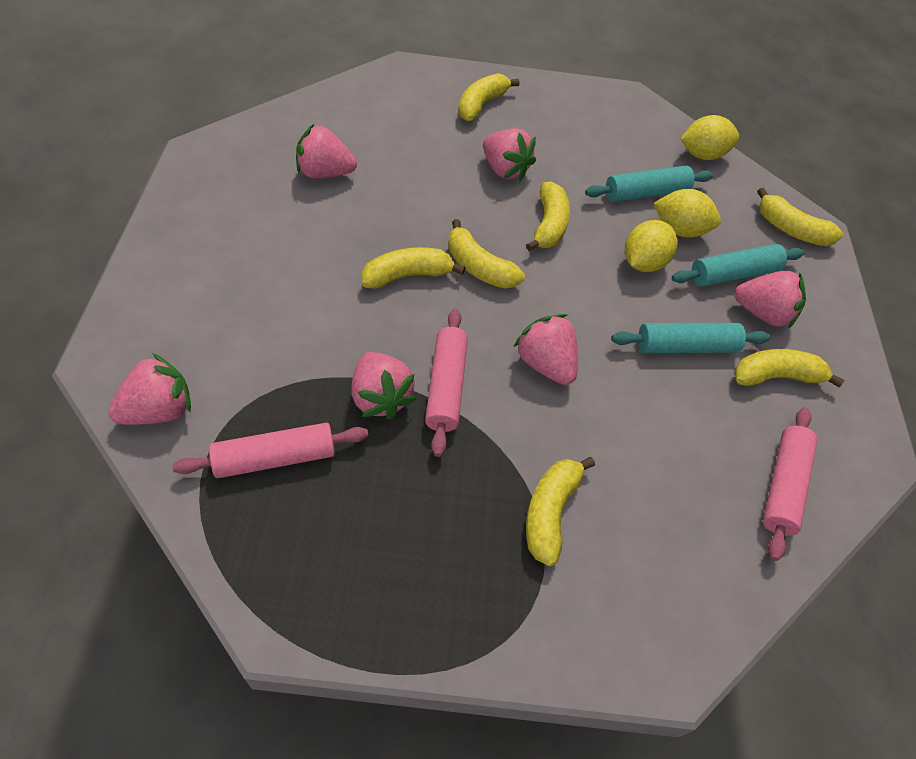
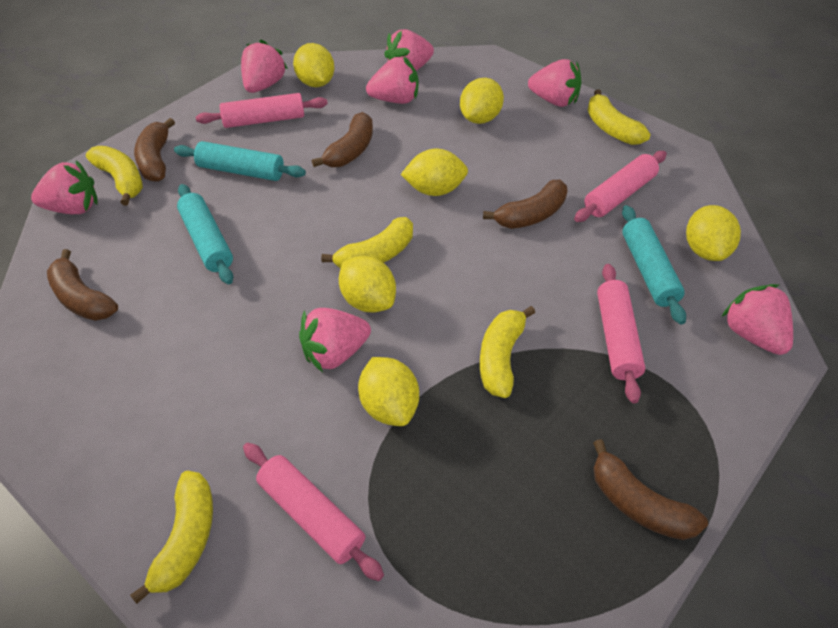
brown banana: none = 0 -> [47,249,118,321] [134,118,175,182] [312,112,373,167] [483,180,567,229] [593,439,708,540] = 5
pink rolling pin: [173,423,368,478] [425,309,468,457] [763,407,818,561] = 3 -> [196,93,328,128] [243,443,384,581] [574,151,667,222] [597,264,645,403] = 4
pink strawberry: [108,353,191,425] [296,124,357,178] [351,352,416,420] [483,128,536,181] [514,314,578,385] [734,271,806,329] = 6 -> [31,160,98,214] [241,39,288,93] [299,308,371,372] [366,56,418,104] [384,29,434,71] [528,59,581,107] [722,284,793,355] = 7
yellow banana: [362,247,465,289] [448,219,525,289] [458,73,520,121] [526,181,570,251] [526,457,595,566] [734,349,844,387] [757,188,843,246] = 7 -> [86,146,143,206] [130,471,213,604] [321,217,413,269] [480,306,535,398] [588,89,650,145] = 5
yellow lemon: [625,220,678,272] [654,189,721,238] [681,115,739,160] = 3 -> [293,43,334,87] [339,256,396,312] [358,357,419,426] [400,149,468,196] [460,78,504,124] [686,205,741,261] = 6

